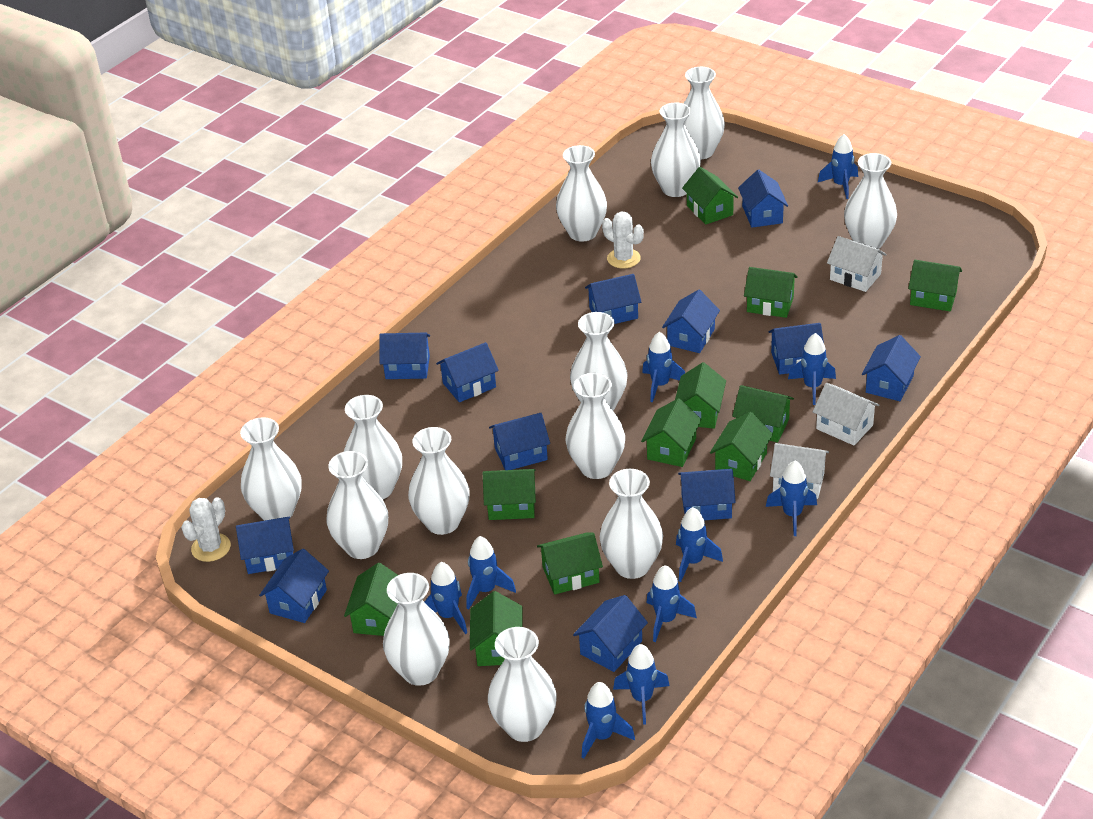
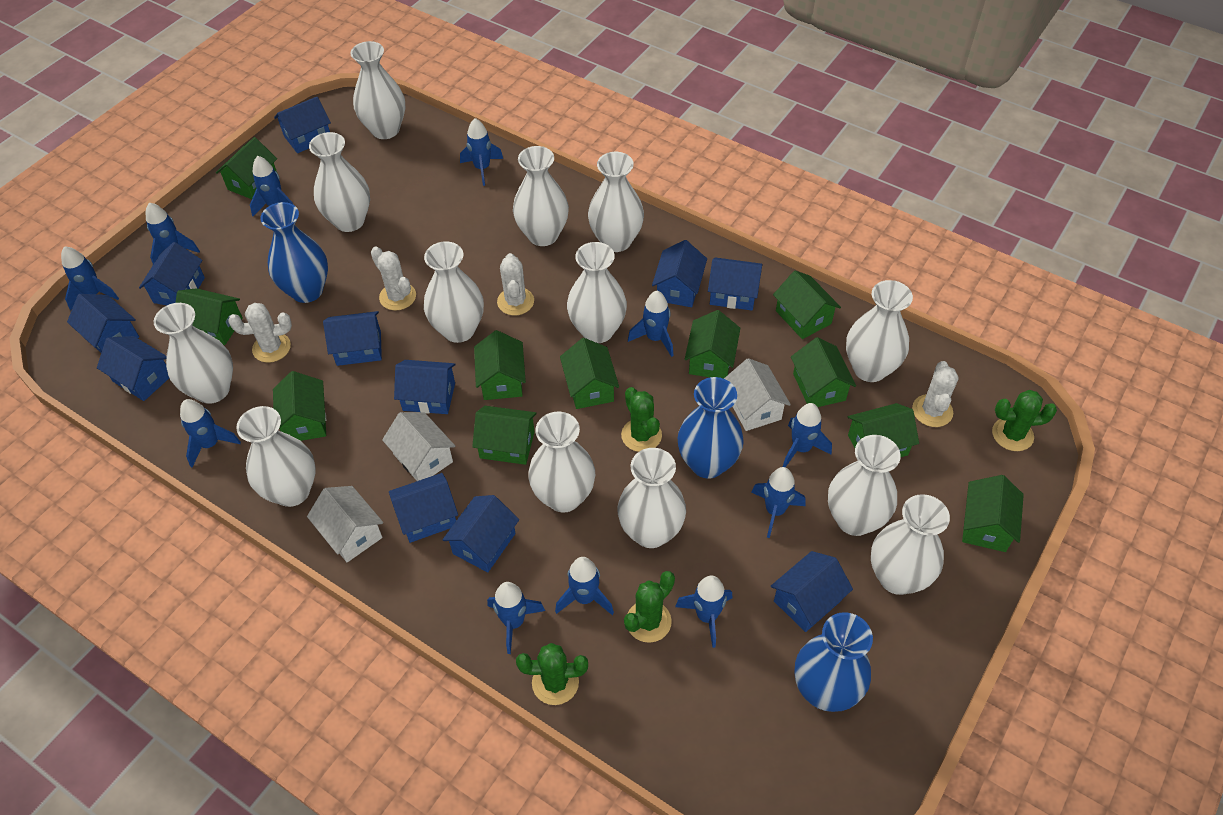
blue house: [236,517,294,574] [259,549,329,623] [379,333,430,379] [436,342,499,402] [489,413,550,470] [573,595,648,672] [585,274,641,324] [662,290,720,353] [678,469,736,520] [738,170,788,228] [768,323,824,375] [862,335,921,401] = 12 -> [67,294,139,353] [97,336,169,401] [139,242,205,305] [274,97,331,153] [323,311,382,366] [389,473,458,543] [394,360,456,414] [442,495,519,572] [652,240,707,307] [708,257,762,311] [771,551,853,632] = 11
blue rocket: [424,562,467,634] [467,536,516,610] [582,682,635,759] [613,644,670,725] [642,332,685,402] [646,565,697,642] [676,507,723,582] [766,461,817,536] [788,333,836,405] [818,134,858,199] = 10 -> [61,246,119,310] [146,203,200,264] [180,399,241,467] [250,156,293,216] [460,118,503,186] [487,582,545,654] [555,557,614,615] [628,291,673,357] [675,576,733,648] [751,467,805,538] [783,403,832,467] = 11
blue vase: none = 0 -> [260,202,328,303] [677,377,744,479] [795,612,873,712] = 3
green cactus: none = 0 -> [516,643,588,705] [621,387,662,452] [624,571,675,643] [992,390,1057,451] = 4
white cactus: [181,497,231,562] [602,211,644,269] = 2 -> [229,303,292,363] [371,246,416,311] [497,253,534,315] [912,361,959,427] = 4

